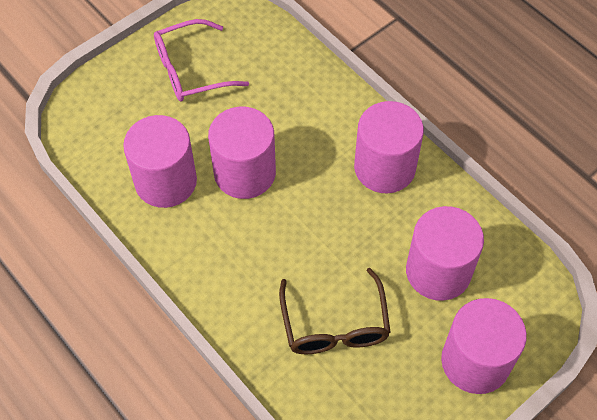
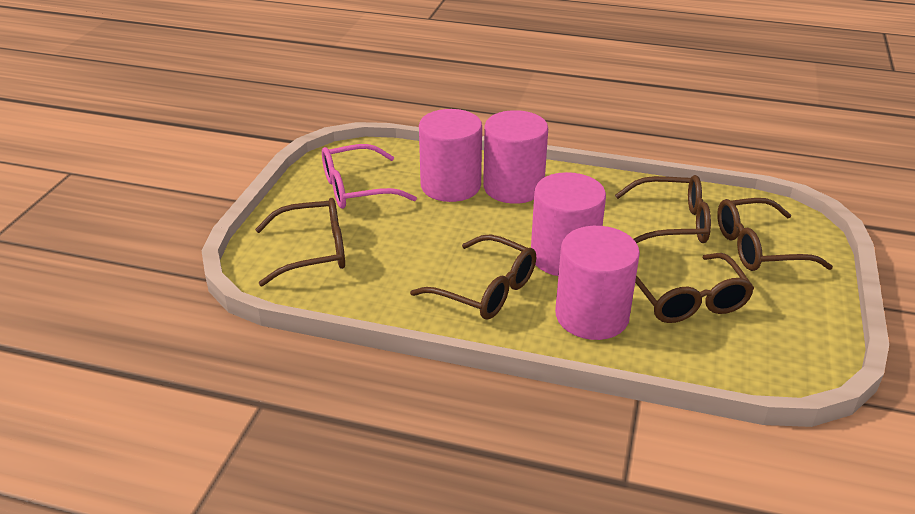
brown glasses: [279,268,391,354] = 1 -> [255,198,345,286] [410,235,536,320] [615,175,711,243] [635,253,754,323] [717,198,833,271] = 5
pink cylinder: [123,115,197,208] [208,107,276,199] [354,101,424,193] [406,206,484,301] [441,298,527,394] = 5 -> [419,109,482,202] [483,110,548,204] [531,172,606,276] [555,226,640,340] = 4

